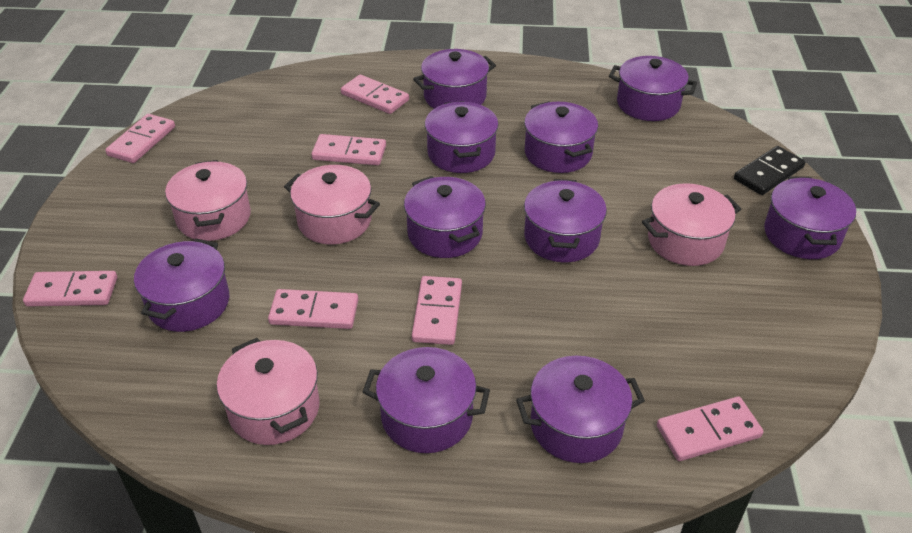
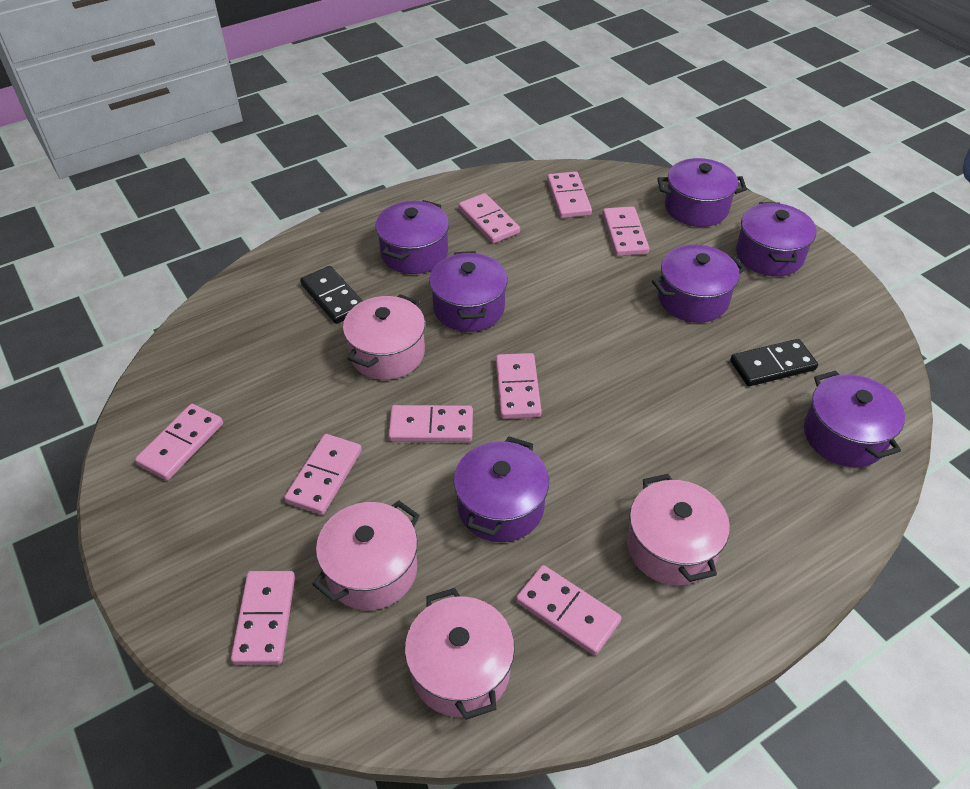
black domino: [734,146,805,195] = 1 -> [300,266,363,324] [730,339,818,386] = 2
pink domino: [23,271,117,307] [105,114,175,163] [268,289,358,329] [311,134,386,165] [341,75,409,114] [412,276,462,345] [657,397,763,461] = 7 -> [135,404,223,480] [231,571,295,665] [284,434,362,515] [388,405,473,442] [458,193,520,243] [496,353,542,419] [516,565,622,655] [547,171,592,218] [603,206,649,256] = 9
purple pot: [134,239,229,332] [363,347,490,453] [404,176,486,258] [413,49,496,109] [425,101,499,173] [516,356,645,463] [524,101,598,173] [524,179,607,262] [609,56,697,121] [764,176,856,259] = 10 -> [376,200,449,274] [429,251,508,332] [454,436,549,542] [652,245,746,323] [657,158,747,227] [736,202,817,276] [804,370,905,467] = 7

